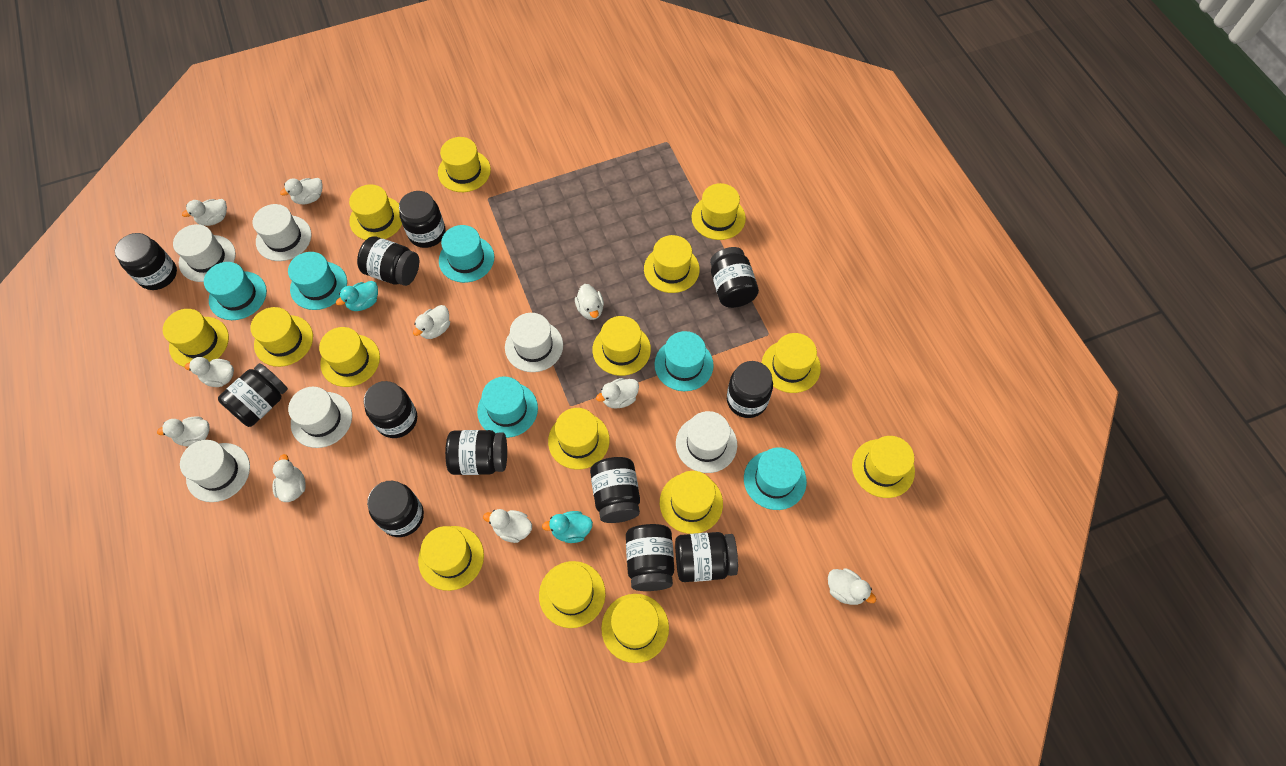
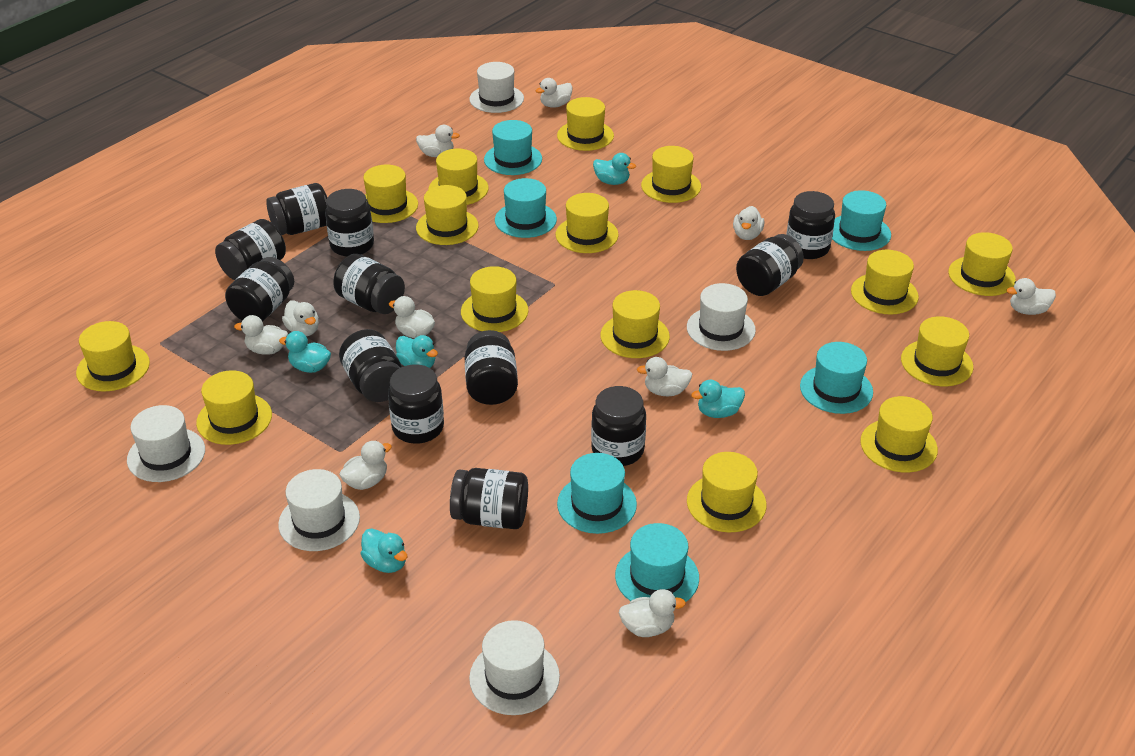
turquoise duck: [336,281,378,311] [542,511,593,543] = 2 -> [279,331,331,373] [360,528,407,573] [396,335,438,368] [593,153,636,185] [691,380,745,418] = 5
white hat: [173,224,236,282] [180,440,250,502] [253,204,312,261] [288,387,352,448] [505,313,563,372] [676,411,737,473] = 6 -> [127,405,205,482] [278,469,360,551] [469,62,524,113] [469,620,560,715] [687,283,756,351] = 5

